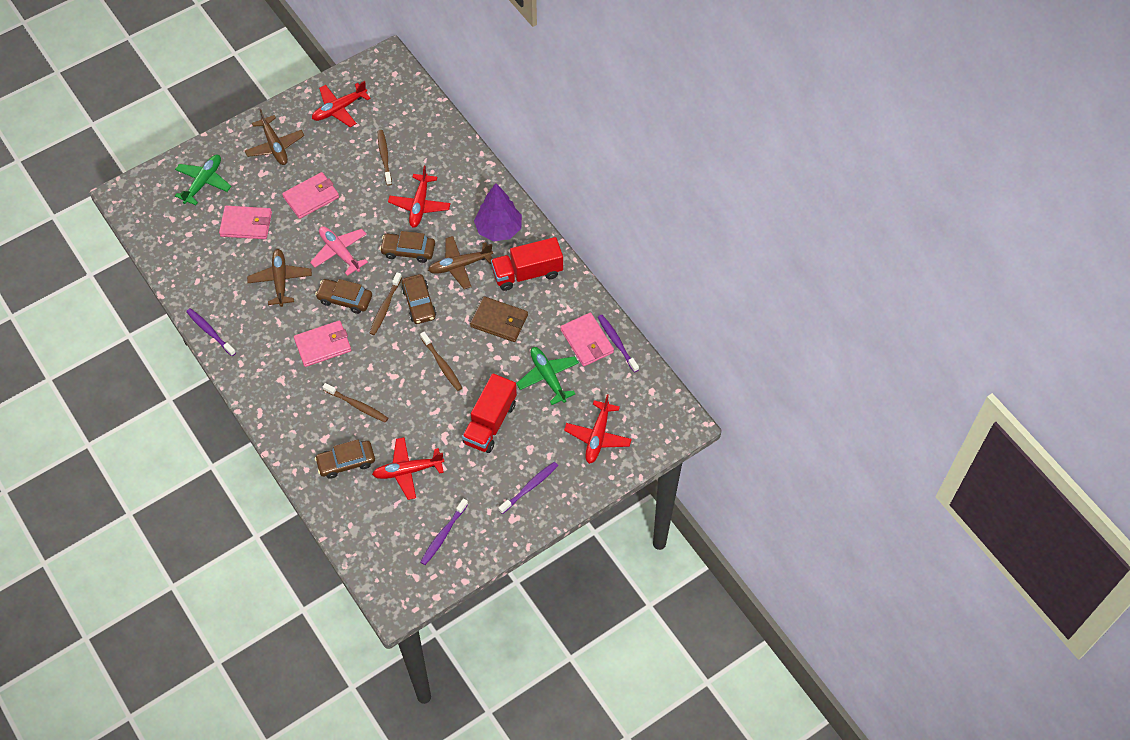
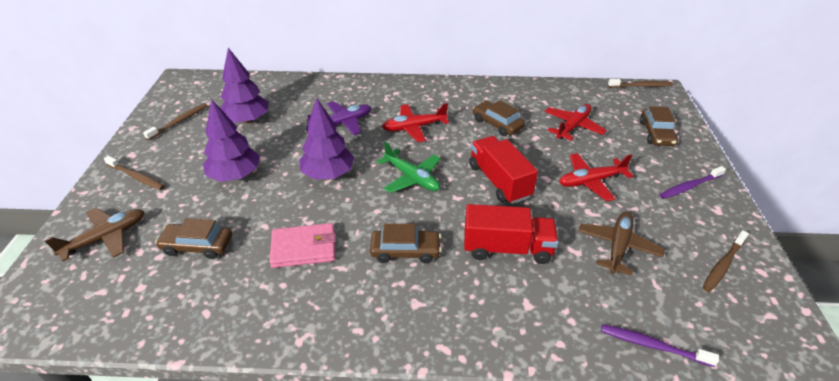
brown plane: [245,109,304,165] [247,249,312,307] [428,236,493,289] = 3 -> [45,208,144,262] [578,211,665,276] = 2
brown wallet: [470,296,528,342] = 1 -> none = 0
green plane: [175,155,232,205] [516,347,579,405] = 2 -> [377,142,441,193] = 1
pink plane: [310,226,368,276] = 1 -> none = 0
pink wallet: [219,206,272,239] [282,172,339,219] [294,320,351,367] [561,313,614,366] = 4 -> [269,223,336,268] = 1
purple plane: none = 0 -> [307,101,371,135] = 1
purple toothbrush: [186,308,236,356] [420,499,468,565] [498,462,558,514] [598,315,639,372] = 4 -> [601,324,719,367] [660,166,726,199] = 2
purple tree: [474,183,522,241] = 1 -> [203,99,260,182] [220,48,269,124] [299,98,355,180] = 3
red plane: [312,81,371,127] [372,437,444,500] [388,166,450,228] [564,394,632,464] = 4 -> [382,103,449,142] [544,104,607,141] [559,153,633,201] = 3

